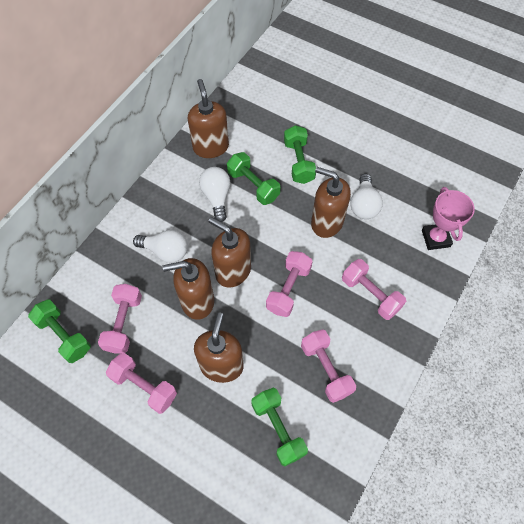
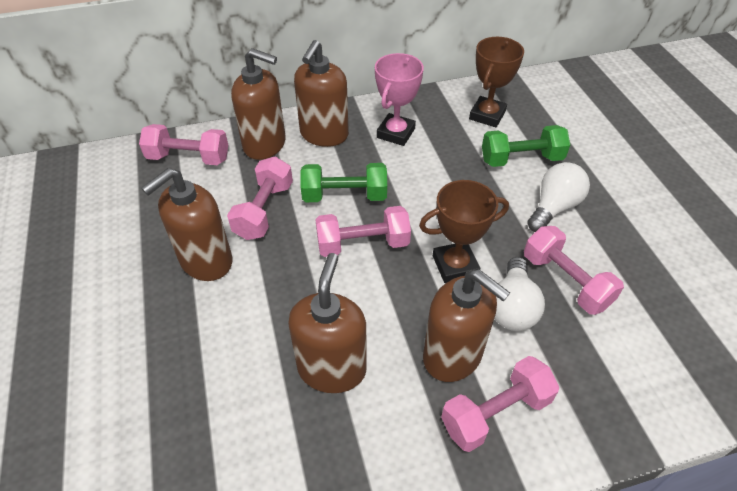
brown trophy: none = 0 -> [419,180,509,283] [469,37,524,127] = 2
green dumbbell: [28,299,91,363] [227,152,280,205] [251,388,308,467] [284,125,316,184] = 4 -> [300,163,387,202] [482,125,570,167] = 2
white light bulb: [133,230,188,263] [199,167,230,222] [350,174,383,219] = 3 -> [494,257,545,331] [527,162,590,232] = 2

